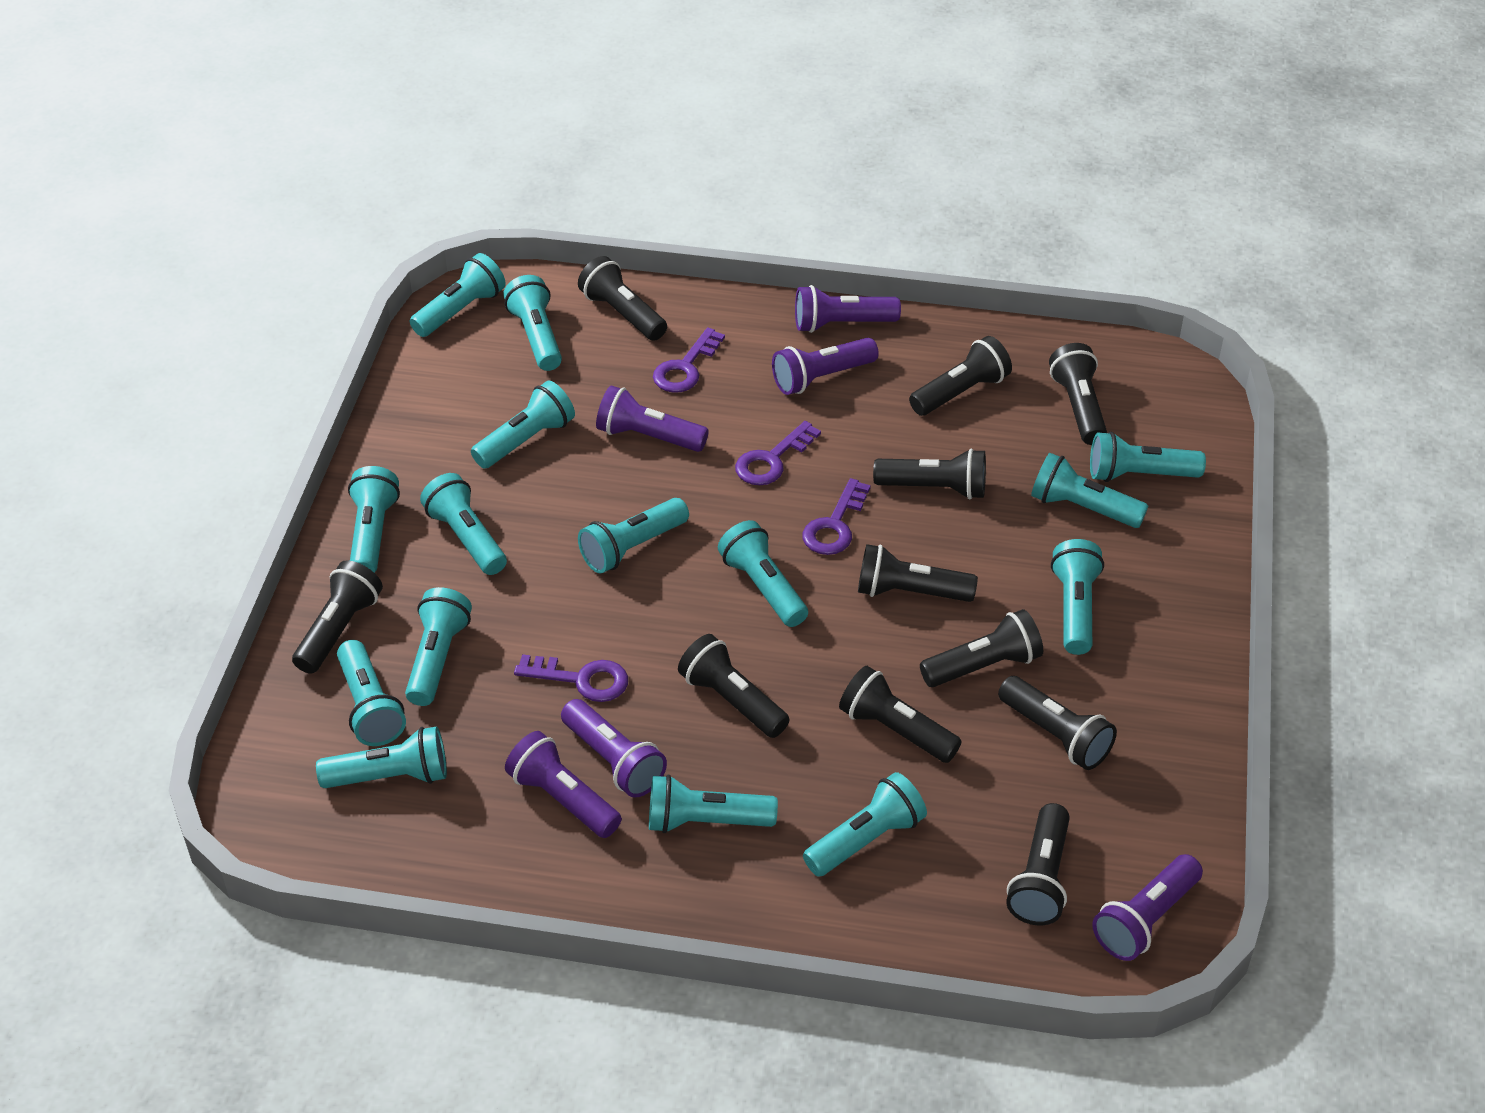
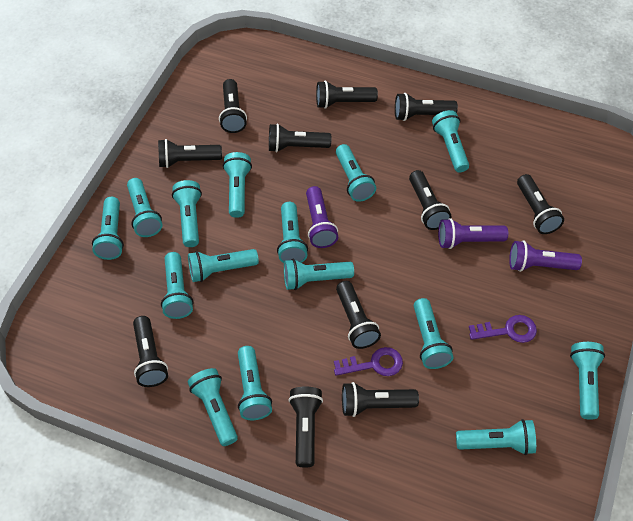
purple flashlight: [505,731,622,838] [561,699,667,798] [596,386,709,452] [772,338,879,395] [795,285,901,333] [1092,854,1203,961] = 6 -> [306,186,338,248] [438,218,508,249] [509,241,582,272] = 3
purple key: [514,654,628,702] [653,327,725,393] [735,421,821,485] [802,478,871,555] = 4 -> [334,347,403,376] [469,315,537,343] = 2

